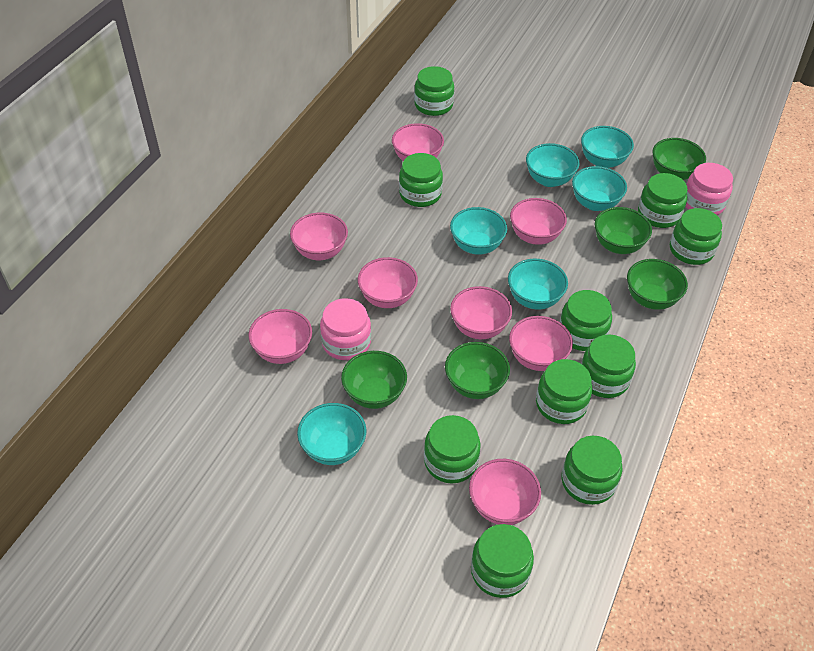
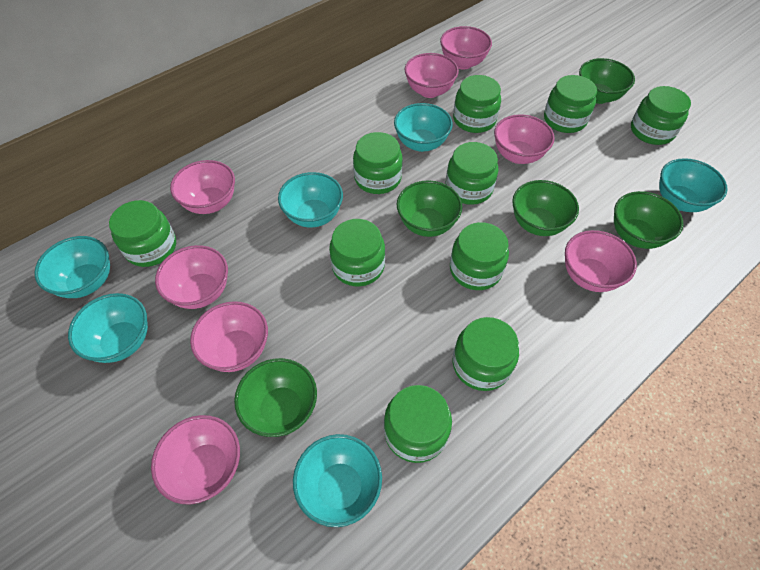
pink jar: [320,298,371,360] [686,163,733,215] = 2 -> none = 0

